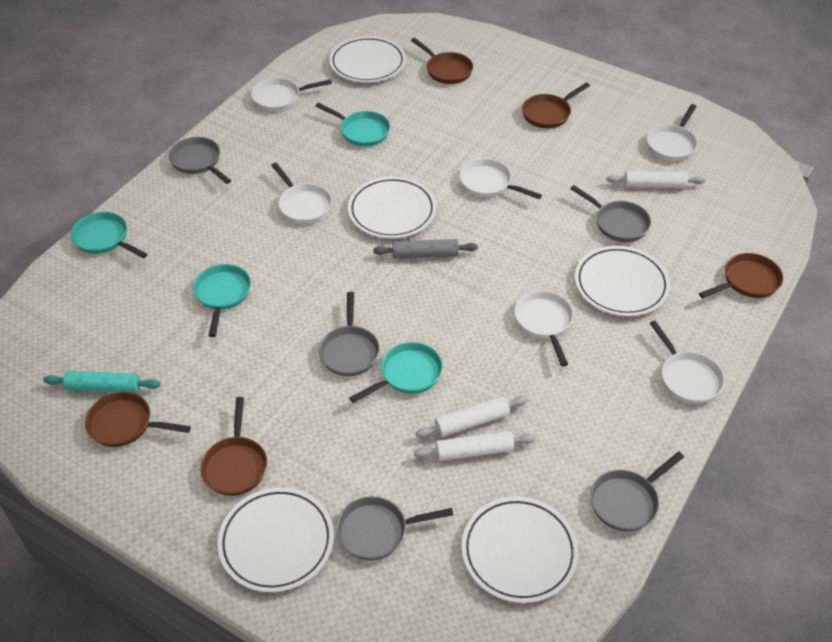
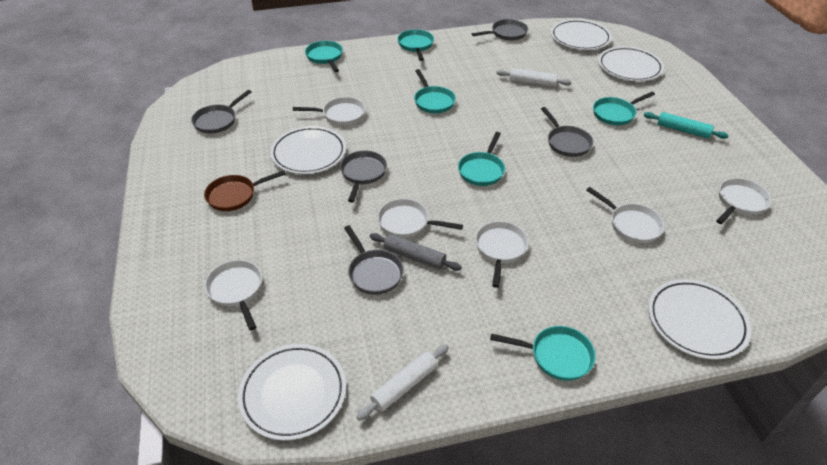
brown pan: [85,392,191,447] [200,397,267,496] [411,38,473,84] [522,82,590,128] [699,253,783,298] = 5 -> [204,170,286,211] = 1
turquoise pan: [71,212,148,258] [193,264,251,337] [315,103,390,147] [349,342,443,403] = 4 -> [305,41,343,72] [397,29,434,61] [414,69,456,113] [458,132,505,186] [490,326,596,381] [593,92,655,125] = 6
white rolling pin: [414,431,535,461] [416,396,528,438] [606,171,706,188] = 3 -> [357,344,449,420] [496,68,571,87] = 2

